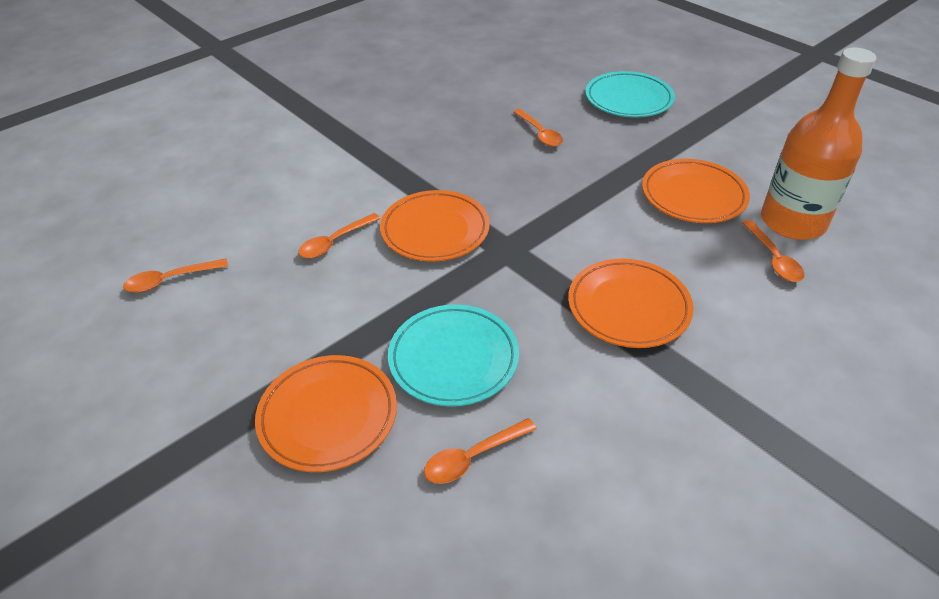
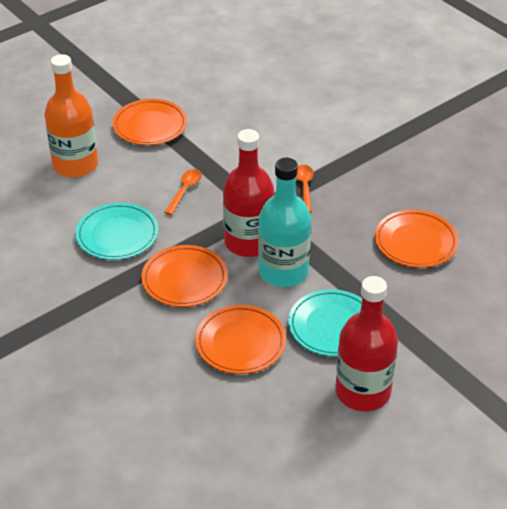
orange spoon: [123,258,228,293] [298,213,381,258] [424,418,537,484] [513,109,563,147] [742,220,805,282] = 5 -> [164,169,202,215] [296,165,314,213] = 2
red bottle: none = 0 -> [223,129,274,257] [336,276,398,411] = 2
turquoise bottle: none = 0 -> [258,158,311,287] = 1

